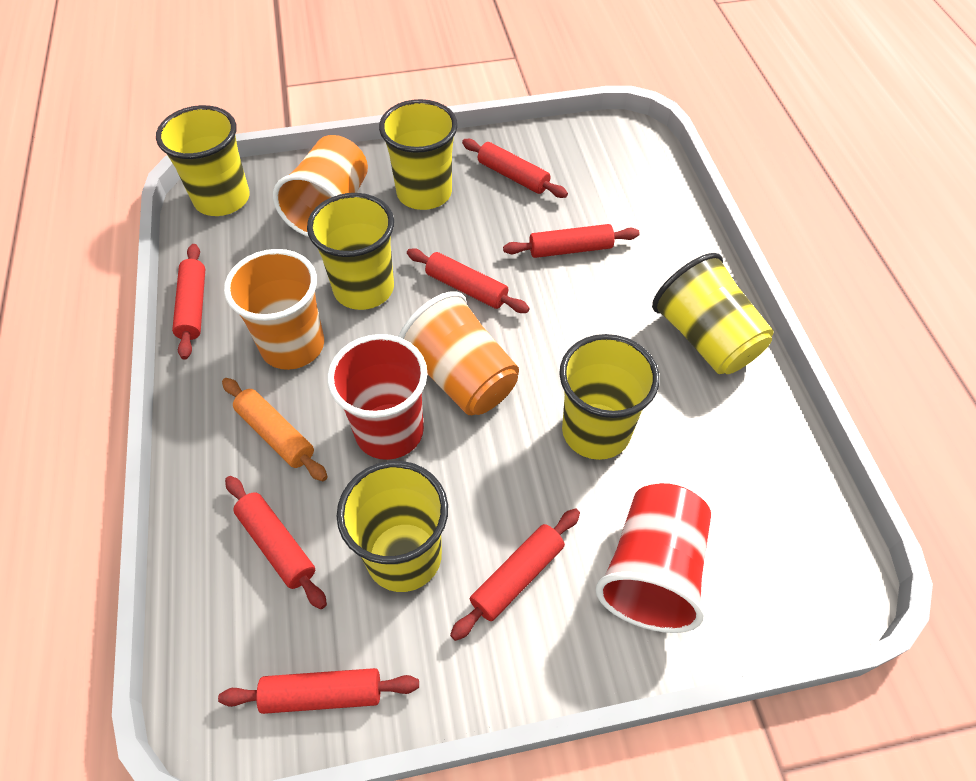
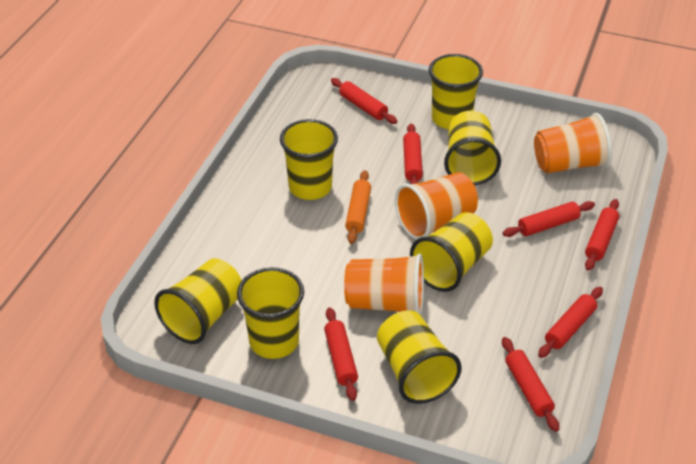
red cup: [327,334,427,460] [596,483,711,633] = 2 -> none = 0
yellow cup: [156,105,250,216] [307,193,394,310] [336,461,448,592] [379,99,458,210] [559,334,659,460] [652,253,774,374] = 6 -> [154,258,242,344] [237,267,304,359] [280,119,338,200] [377,310,462,404] [410,212,493,292] [429,54,483,129] [444,111,501,185] = 7

